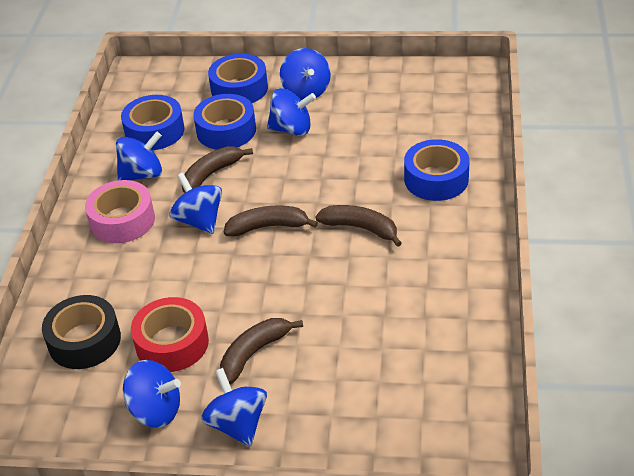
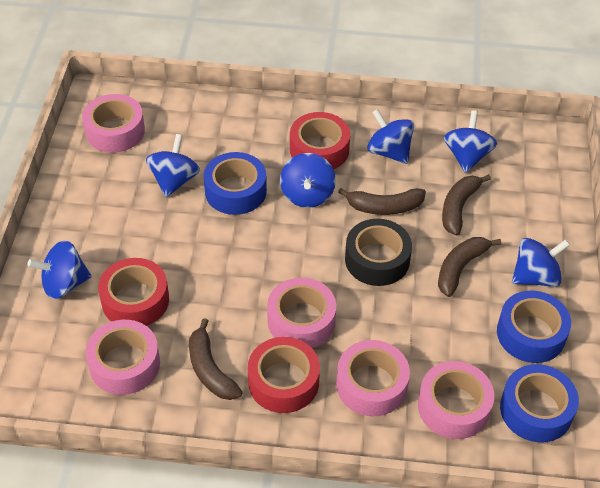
blue tape: [121,95,185,150] [193,94,256,150] [208,54,268,103] [404,139,469,201] = 4 -> [204,152,267,215] [497,290,571,363] [500,364,579,443] = 3
pink tape: [85,180,155,243] = 1 -> [82,94,145,153] [85,320,160,395] [267,278,336,348] [336,340,410,416] [418,361,494,439] = 5
red tape: [131,297,209,372] = 1 -> [98,258,169,326] [248,337,320,413] [290,112,350,169] = 3

